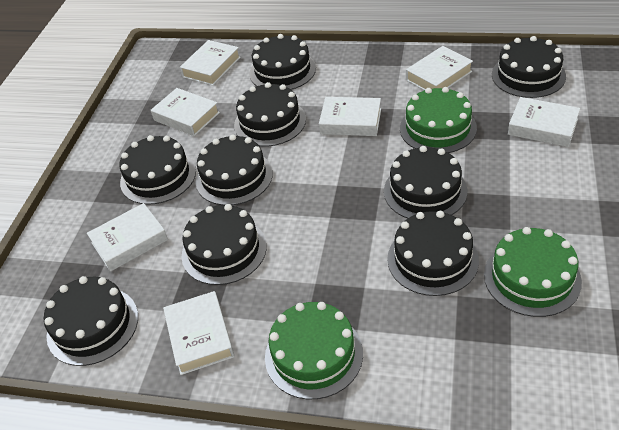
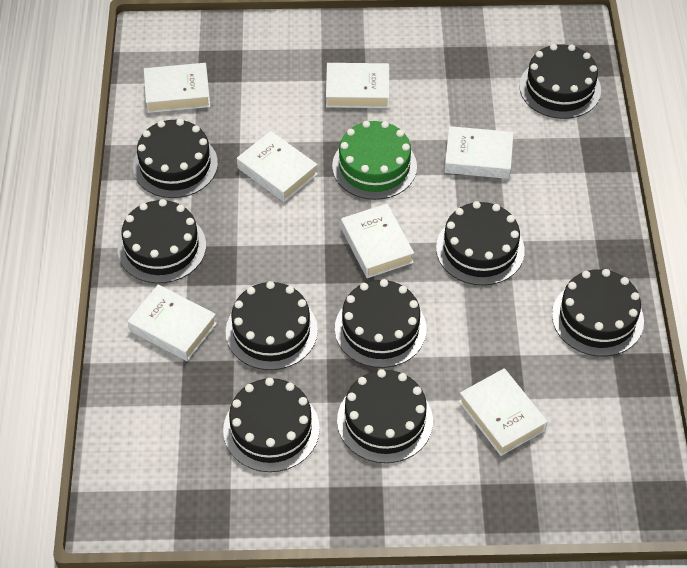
green cake: [265,302,363,399] [400,87,477,153] [484,227,582,317] = 3 -> [332,121,417,200] = 1

